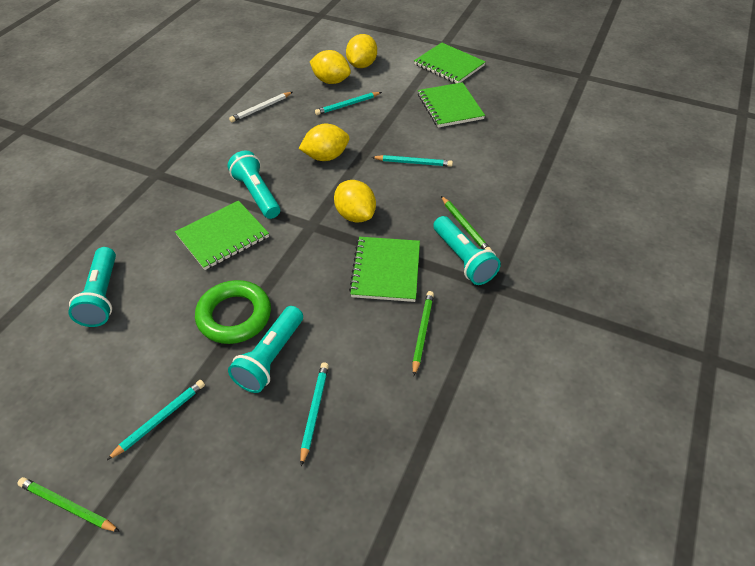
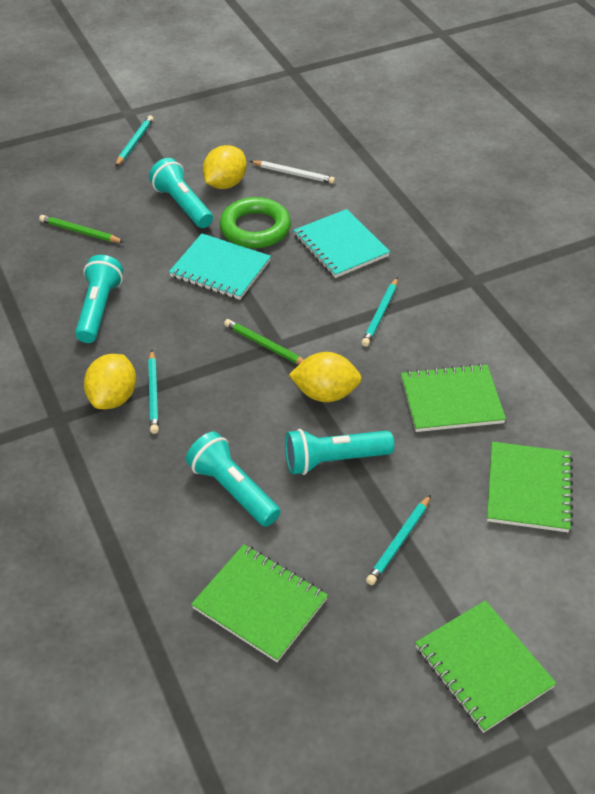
green pencil: [17,477,120,532] [412,291,434,376] [441,196,492,250] = 3 -> [39,215,124,242] [224,319,304,364] = 2
turquoise notebook: none = 0 -> [169,233,271,300] [293,209,390,278] = 2
yellow lemon: [299,124,349,161] [310,50,351,84] [334,180,376,222] [346,34,377,68] = 4 -> [84,354,136,409] [203,145,247,189] [289,352,362,402] = 3

